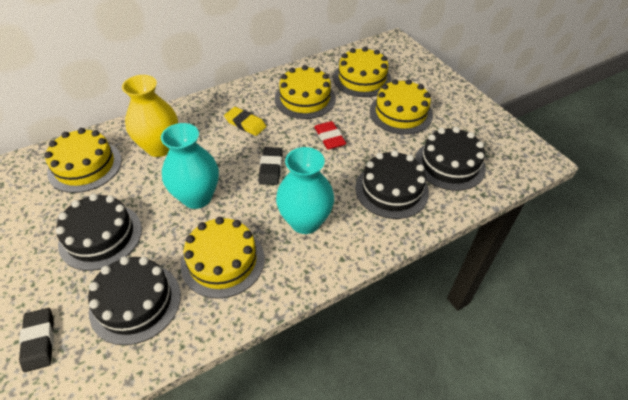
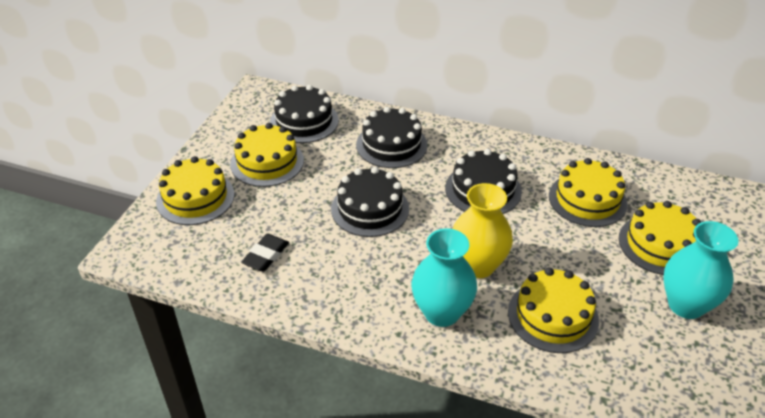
black eraser: [19,308,54,372] [259,147,283,185] = 2 -> [241,234,289,271] = 1
red eraser: [314,121,346,150] = 1 -> none = 0
yellow eraser: [224,107,266,136] = 1 -> none = 0

